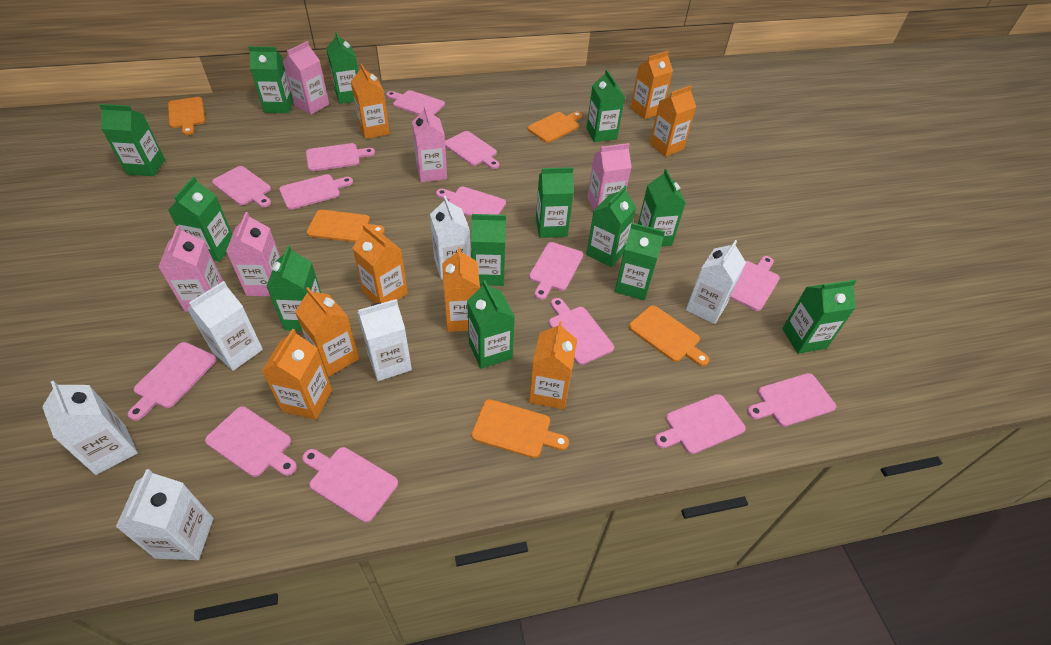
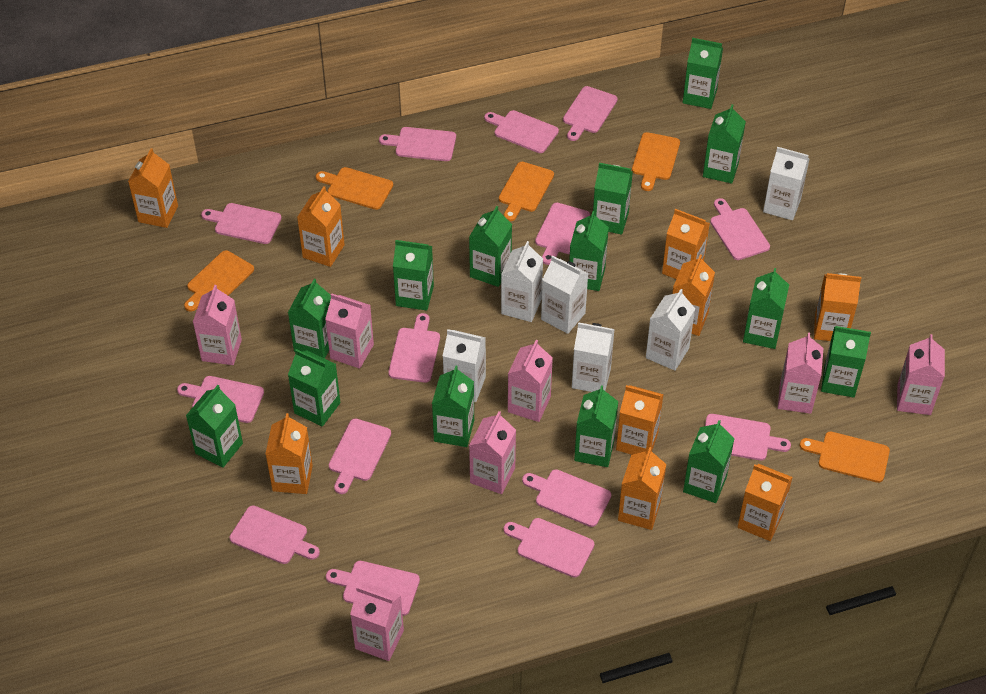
green carton: [99,104,165,176] [168,176,233,261] [248,46,293,113] [266,246,321,331] [326,31,358,104] [467,280,515,369] [471,214,506,286] [536,167,574,238] [586,69,625,142] [586,186,636,267] [615,223,665,300] [638,169,686,247] [782,280,856,354] = 13 -> [186,385,243,468] [288,279,331,359] [288,349,340,426] [393,240,434,311] [432,365,474,447] [469,206,512,287] [569,211,609,291] [574,385,618,467] [593,163,633,234] [683,38,723,109] [683,420,734,503] [703,104,746,184] [743,268,789,349] [821,326,871,398] = 14
orange carton: [262,329,332,420] [295,287,359,377] [351,64,390,139] [352,224,408,304] [442,247,480,332] [529,321,577,410] [630,51,673,119] [649,86,696,157] = 8 -> [128,148,178,228] [265,413,313,494] [297,186,345,267] [616,385,664,455] [618,447,666,530] [662,209,710,279] [672,255,715,336] [738,464,793,541] [814,273,861,341] = 9
pink carton: [159,226,223,312] [226,212,280,296] [283,41,329,114] [412,105,447,182] [587,143,632,210] = 5 -> [193,285,242,365] [325,293,374,369] [350,583,404,661] [469,411,516,494] [508,340,553,422] [778,333,823,414] [897,334,945,415] = 7

